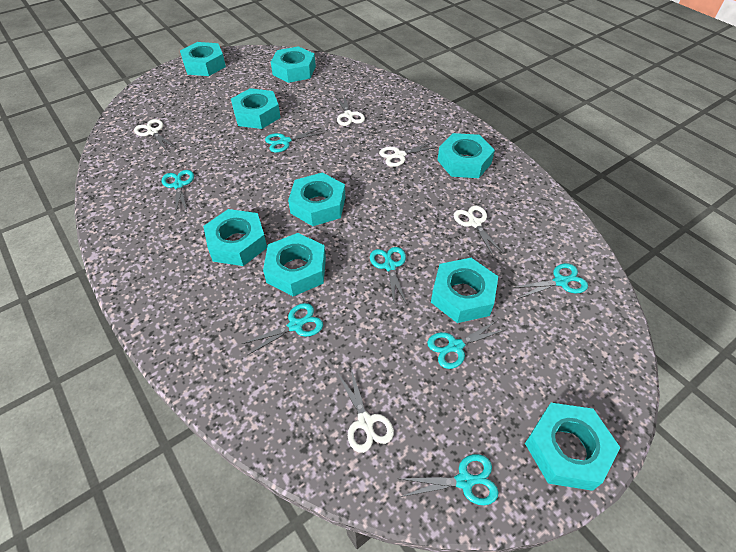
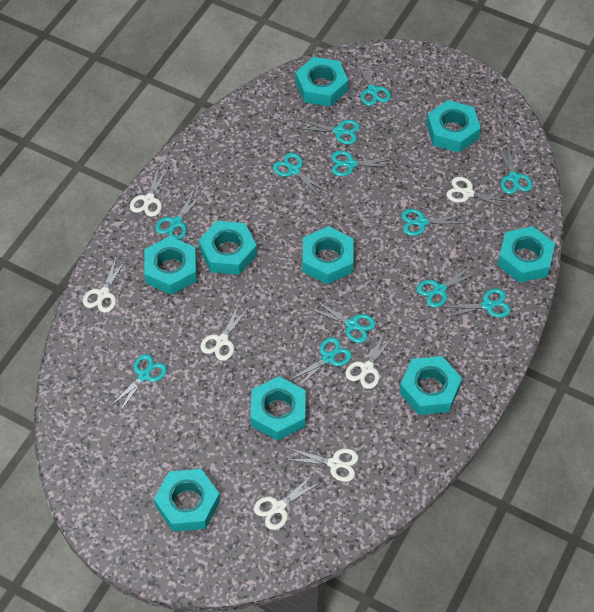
turquoise scissors: [162,170,194,215] [242,303,323,355] [265,128,324,153] [370,247,407,304] [400,454,499,505] [427,320,507,369] [512,263,588,299] = 7 -> [111,354,167,413] [155,190,203,240] [273,153,328,197] [290,337,352,387] [297,120,360,145] [310,300,376,343] [331,151,393,176] [356,59,391,106] [401,209,467,236] [417,264,479,308] [445,288,511,317] [497,143,532,194] = 12
white scissors: [134,119,176,150] [335,95,365,126] [337,369,394,453] [379,142,438,167] [454,206,504,257] = 5 -> [83,256,127,313] [130,166,169,217] [200,305,249,361] [254,474,321,530] [285,448,358,482] [345,330,395,389] [446,177,511,209] = 7

